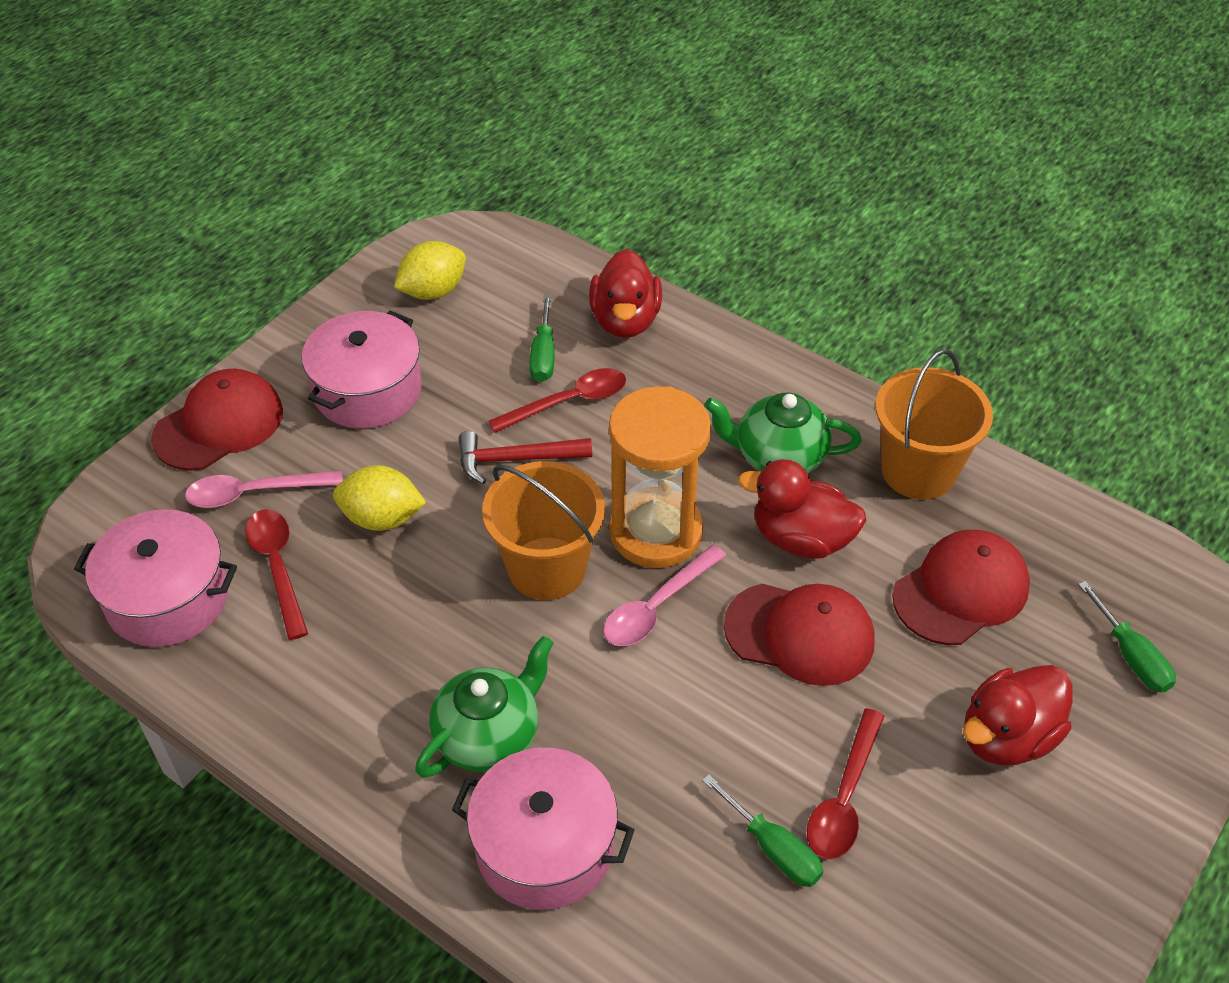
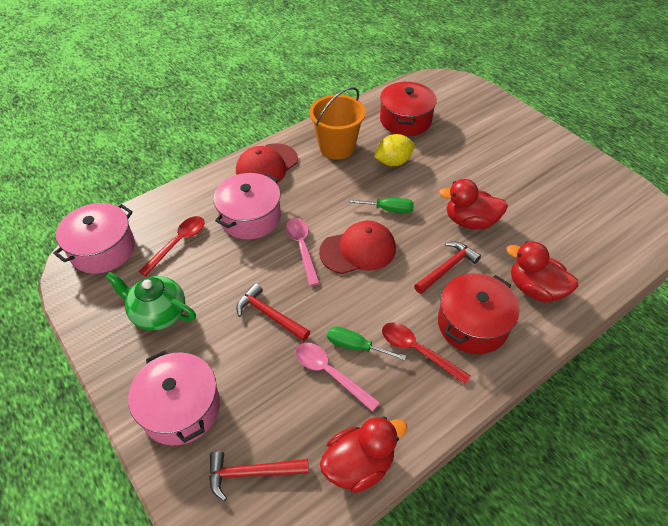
green screwdriver: [529,295,555,382] [702,774,823,887] [1078,581,1176,693] = 3 -> [327,326,406,361] [347,198,414,213] = 2
green teapot: [415,636,553,778] [704,393,862,474] = 2 -> [105,272,196,331] = 1
orange bucket: [482,461,605,600] [876,349,993,500] = 2 -> [309,87,366,160] = 1
orange hourglass: [609,386,711,568] = 1 -> none = 0
red cap: [151,369,283,471] [724,584,875,686] [892,530,1030,645] = 3 -> [236,143,298,183] [319,220,396,274] = 2
red hammer: [459,431,592,484] = 1 -> [209,451,309,501] [236,283,310,341] [414,242,481,294] = 3
red pot: none = 0 -> [380,82,437,136] [438,273,519,354] = 2
red spoon: [245,509,308,640] [488,368,626,433] [807,708,885,859] = 3 -> [139,216,204,277] [382,323,471,384] = 2
yellow lemon: [333,465,426,531] [394,241,466,300] = 2 -> [374,134,415,166] = 1

